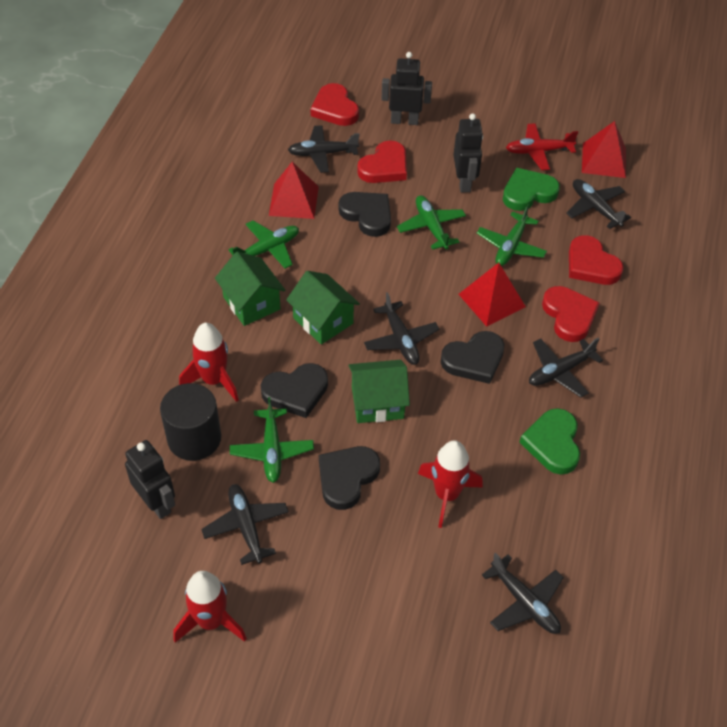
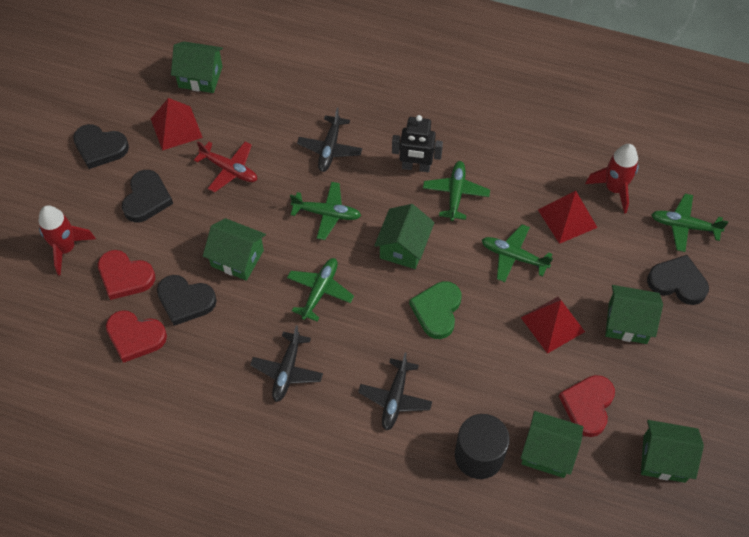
black plane: [201,484,289,565] [288,125,359,173] [364,292,439,365] [482,552,564,634] [529,337,603,398] [566,179,631,229] = 6 -> [250,325,323,402] [297,107,362,172] [358,353,432,430] = 3
black robot: [125,440,175,519] [381,52,432,125] [453,113,483,193] = 3 -> [392,115,443,172] = 1
green heart: [503,168,560,211] [520,408,580,475] = 2 -> [409,281,461,339] = 1
green house: [215,252,285,326] [286,271,360,345] [348,360,410,423] = 3 -> [171,41,223,93] [203,218,266,281] [374,204,435,269] [521,411,583,478] [605,285,663,344] [641,420,704,483] = 6
green plane: [229,220,299,269] [230,397,314,483] [397,195,466,250] [477,204,547,266] = 4 -> [287,258,354,322] [290,182,361,240] [423,161,490,221] [482,224,553,282] [651,194,728,252] = 5
red heart: [311,83,359,126] [357,140,407,183] [542,286,600,342] [569,235,624,285] = 4 -> [98,250,155,300] [106,310,167,363] [559,375,615,437] = 3
red rocket: [173,571,247,643] [179,323,239,402] [418,440,483,528] = 3 -> [38,205,96,276] [585,144,639,213] = 2

